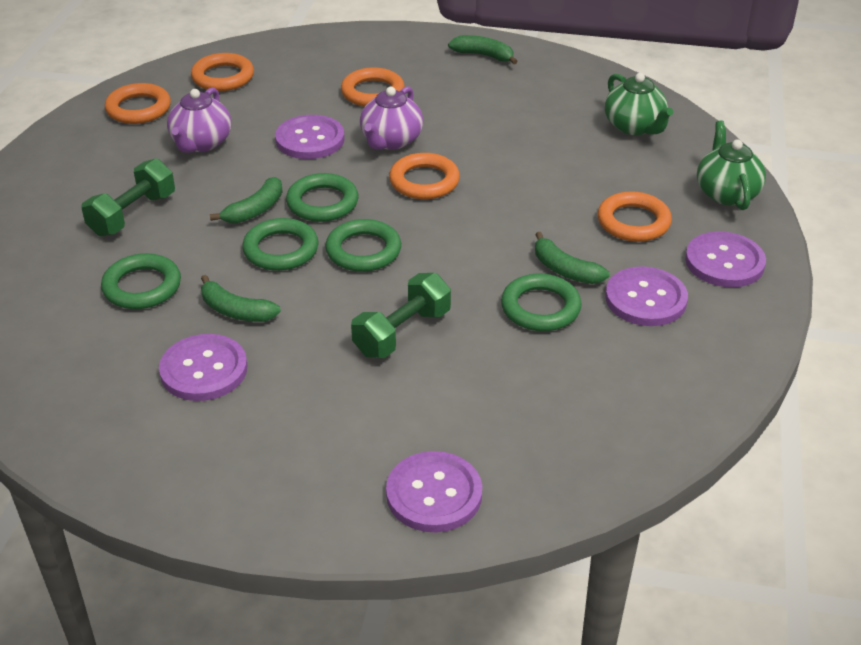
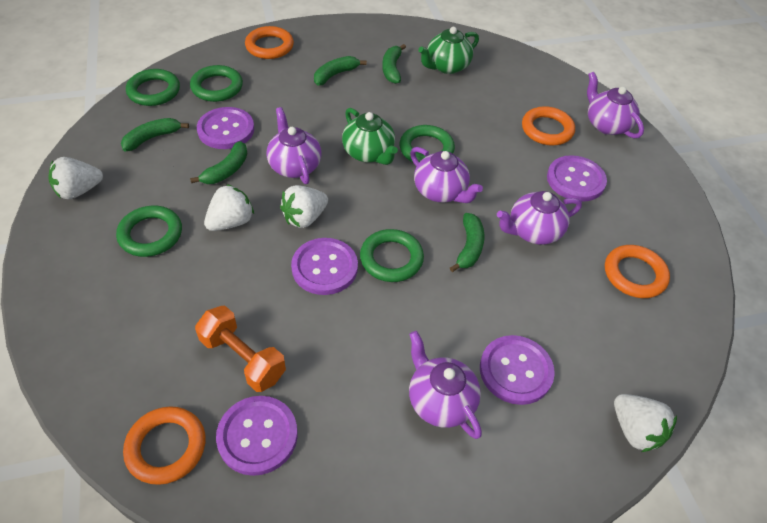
green banana: [201,275,281,322] [210,177,283,223] [448,35,518,64] [535,232,610,284] = 4 -> [121,118,189,151] [190,141,248,184] [314,56,367,86] [382,44,406,84] [450,213,485,272] = 5
green dumbbell: [81,158,175,237] [351,273,451,358] = 2 -> none = 0
orange dumbbell: none = 0 -> [195,306,286,392] = 1
orange ring: [105,83,171,124] [191,53,254,91] [341,67,405,107] [389,153,460,199] [598,191,672,242] = 5 -> [123,406,206,485] [245,26,294,59] [522,106,575,146] [605,245,670,298] = 4
purple teapot: [167,87,232,153] [360,86,423,150] = 2 -> [266,107,321,184] [409,331,482,439] [410,147,483,203] [497,191,582,245] [587,72,644,138] = 5
white strawberry: none = 0 -> [48,157,103,199] [204,184,254,231] [280,185,328,228] [614,394,677,452] = 4

